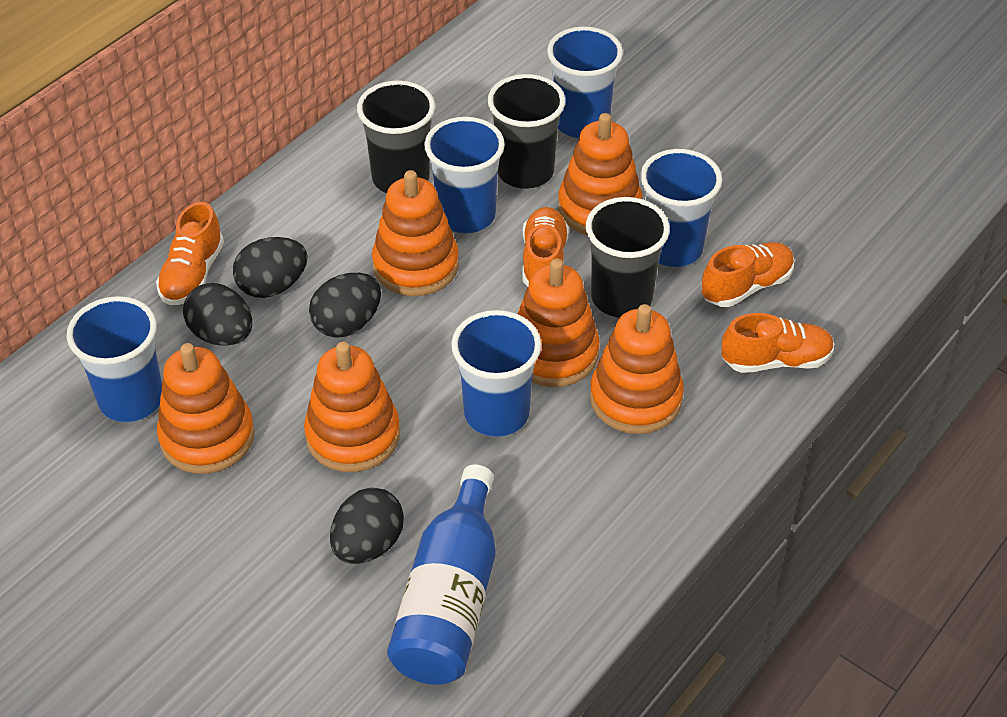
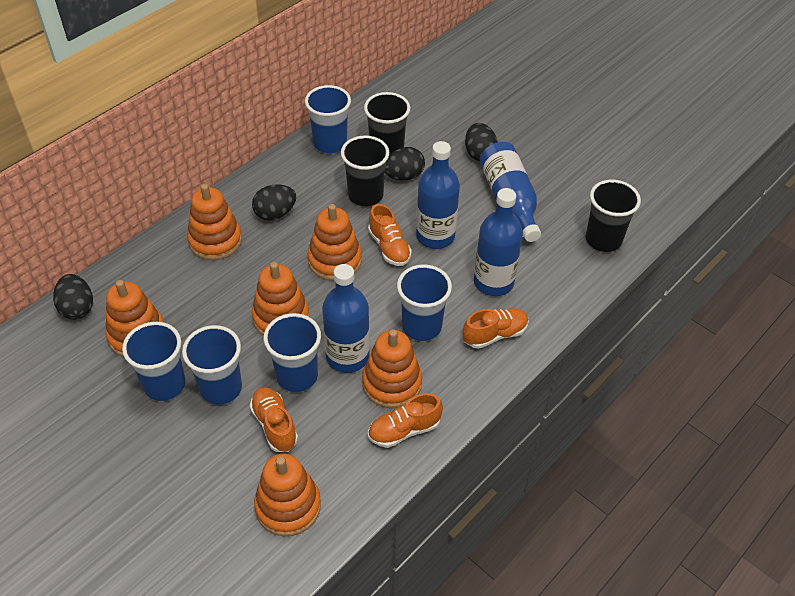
blue bottle: [387,465,496,685] = 1 -> [322,264,370,373] [416,141,460,249] [474,188,523,296] [480,142,541,242] = 4

